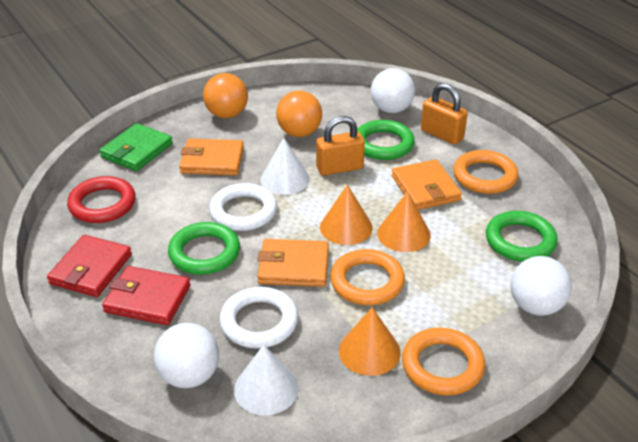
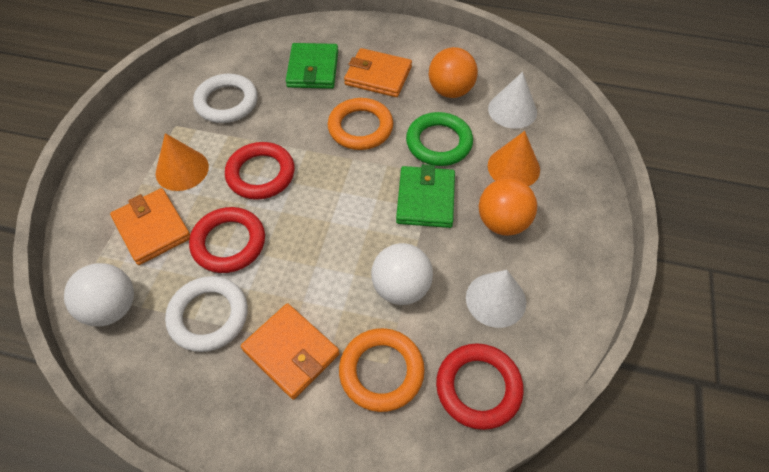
green ring: [168,222,240,275] [357,120,415,160] [486,211,558,262] = 3 -> [406,112,473,166] = 1
green wallet: [99,123,173,171] = 1 -> [286,43,338,89] [396,164,455,228] = 2
orange cone: [320,185,373,245] [339,307,400,376] [377,191,431,252] = 3 -> [156,133,209,191] [488,131,540,186] = 2
orange padlock: [316,116,365,176] [421,83,468,145] = 2 -> none = 0
orange ring: [330,249,405,305] [402,328,485,395] [453,150,518,194] = 3 -> [328,98,393,150] [339,328,425,412] = 2
red ring: [67,176,136,223] = 1 -> [189,207,265,273] [225,142,295,200] [436,343,524,430] = 3
red wallet: [47,235,132,297] [102,266,190,325] = 2 -> none = 0
white ball: [154,323,219,388] [371,68,415,113] [510,256,572,316] = 3 -> [64,263,134,327] [371,243,433,305] = 2

